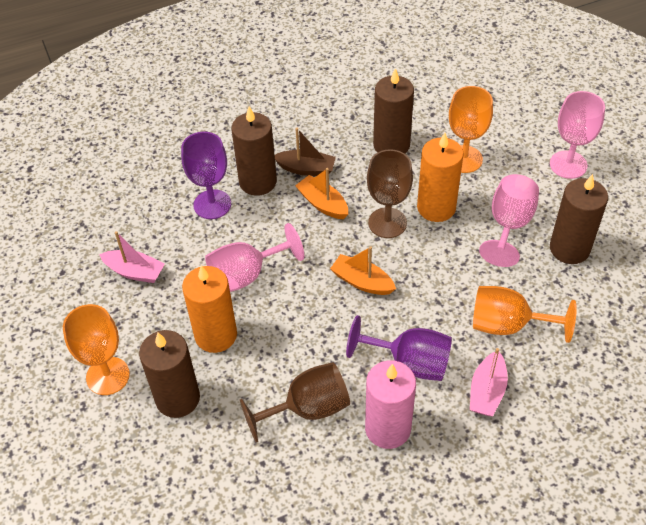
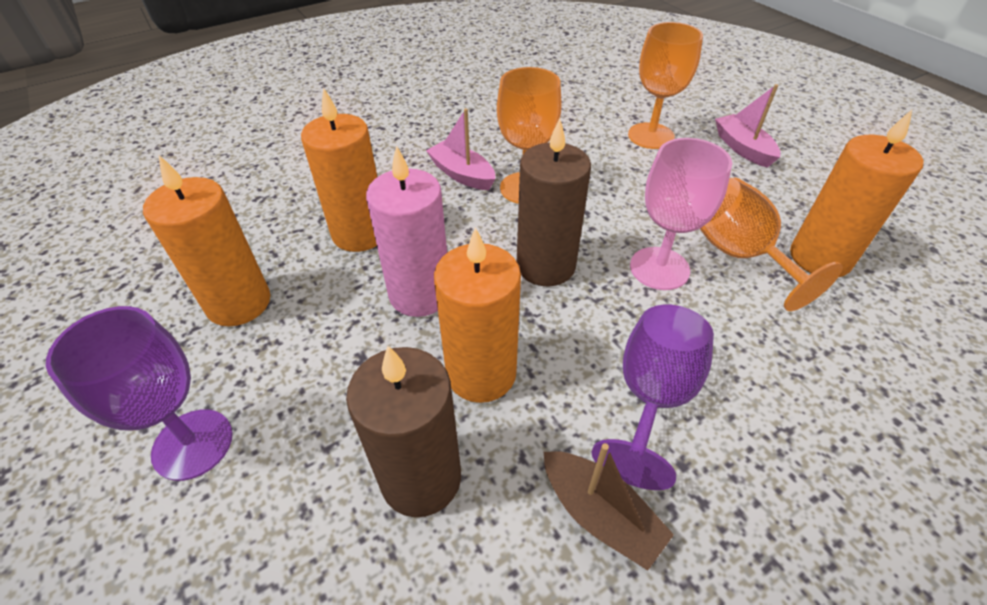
brown candle: [139,330,200,418] [231,107,277,196] [373,68,414,154] [550,174,608,264] = 4 -> [346,346,461,517] [517,118,591,286] = 2
brown goblet: [240,362,350,442] [367,149,413,238] = 2 -> none = 0
orange boat: [295,168,348,219] [330,246,396,295] = 2 -> none = 0
orange candle: [182,265,237,353] [417,133,464,222] = 2 -> [143,155,270,326] [301,88,377,252] [434,227,521,403] [790,110,923,277] = 4
pink goblet: [205,223,304,292] [479,174,539,267] [550,91,605,179] = 3 -> [630,138,732,290] = 1

